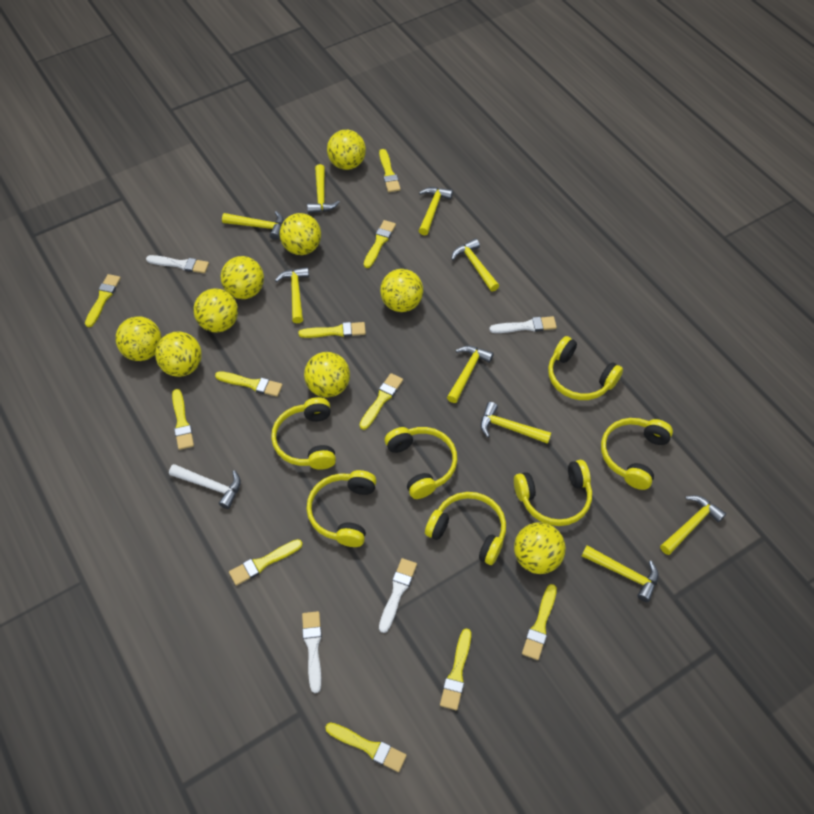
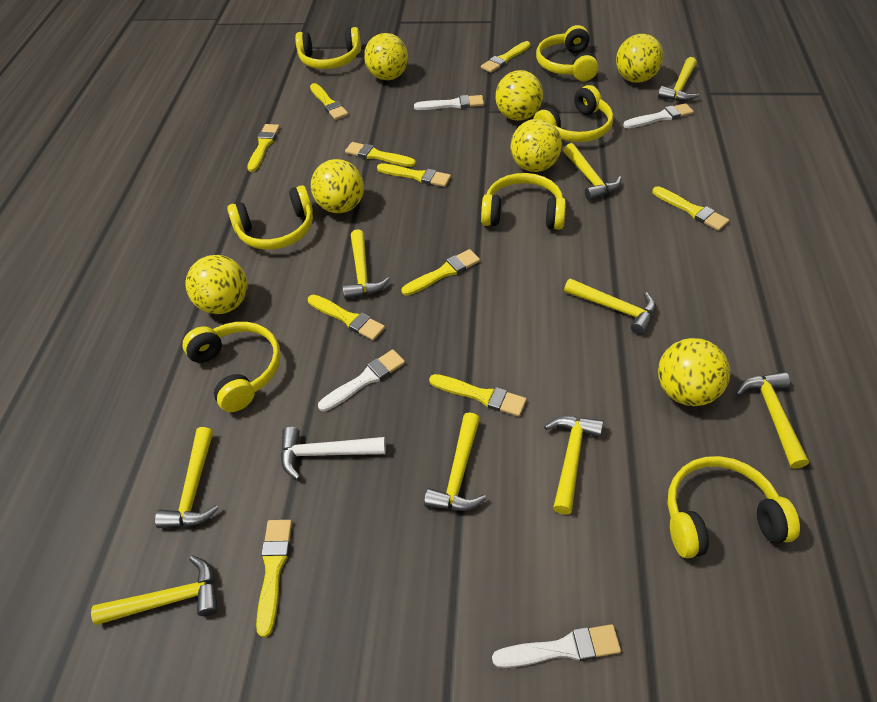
yellow ball: [115,316,162,361] [155,332,202,377] [194,288,238,332] [221,256,264,299] [280,213,321,255] [304,352,350,398] [327,130,366,170] [380,269,423,312] [514,522,566,574] = 9 -> [186,255,248,314] [311,159,364,213] [364,33,408,80] [495,70,543,121] [510,119,562,172] [616,34,663,83] [658,338,730,406] = 7
yellow brush: [85,274,121,327] [172,389,194,450] [215,371,283,397] [229,539,303,586] [298,322,366,338] [325,722,407,772] [359,373,403,430] [364,220,396,268] [379,149,401,192] [440,629,471,710] [522,584,557,660] = 11 -> [247,124,280,172] [256,520,292,637] [308,295,385,341] [310,83,348,120] [345,142,416,167] [377,163,451,187] [401,249,480,296] [429,374,527,417] [481,41,530,73] [652,186,729,231] = 10

